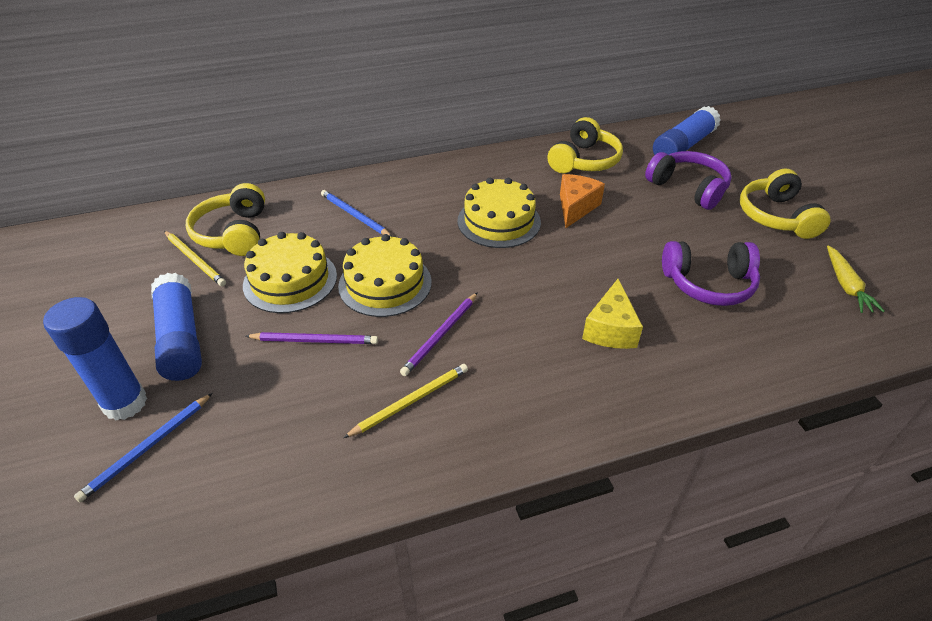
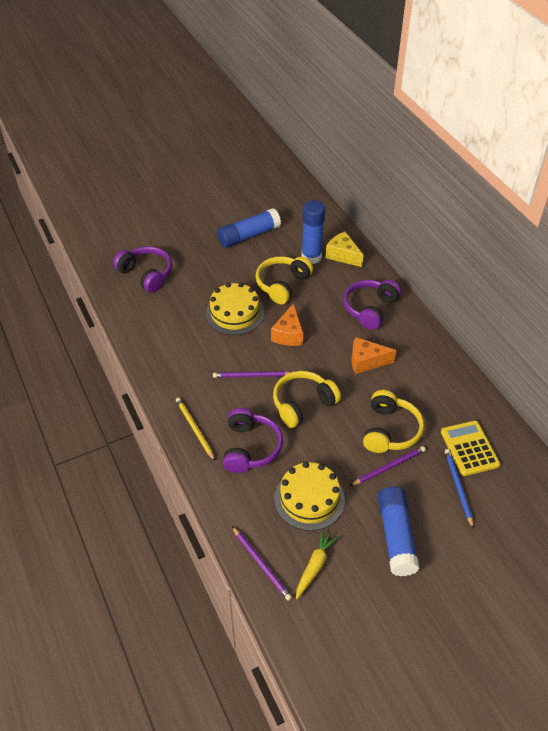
blue pencil: [74,393,213,502] [321,190,392,237] = 2 -> [445,449,474,529] = 1
orange cheese: [560,174,605,228] = 1 -> [271,303,303,346] [352,337,397,374] = 2
purple headphones: [645,151,732,210] [662,241,760,306] = 2 -> [113,246,172,293] [223,408,283,473] [343,280,401,330] = 3
purple pencil: [246,332,378,344] [400,292,478,376] = 2 -> [213,371,291,378] [232,526,292,601] [350,446,425,486] = 3
yellow cake: [243,232,337,313] [338,234,432,317] [458,178,541,248] = 3 -> [206,283,264,335] [274,462,345,531] = 2
yellow calculator: none = 0 -> [441,421,500,476] = 1
yellow pencil: [164,231,226,286] [344,364,468,438] = 2 -> [176,398,215,461] = 1

